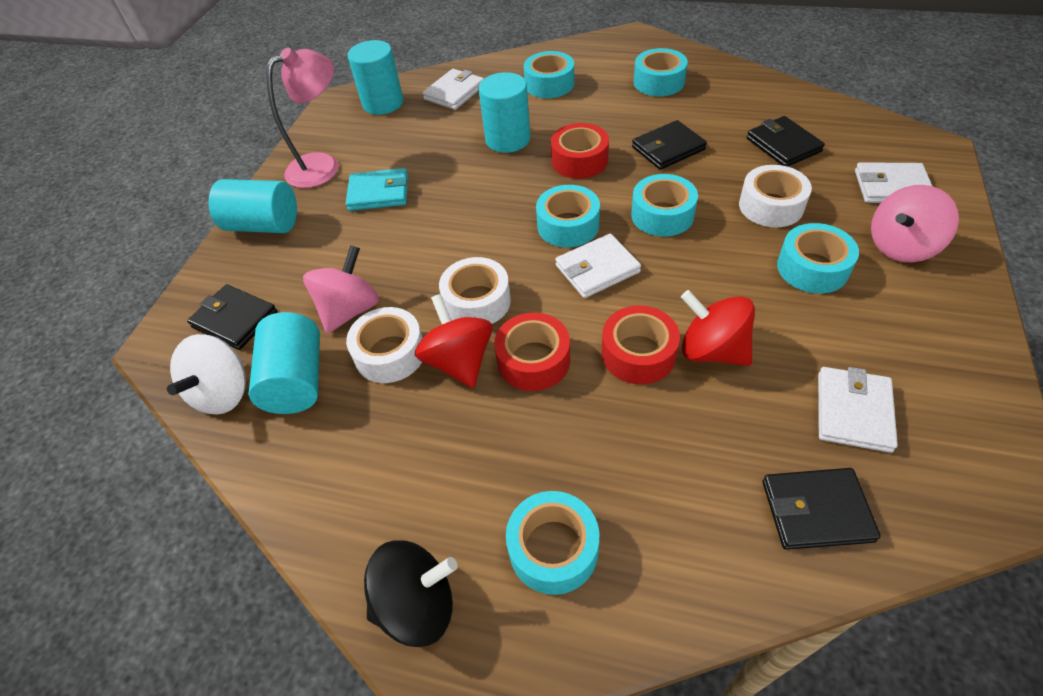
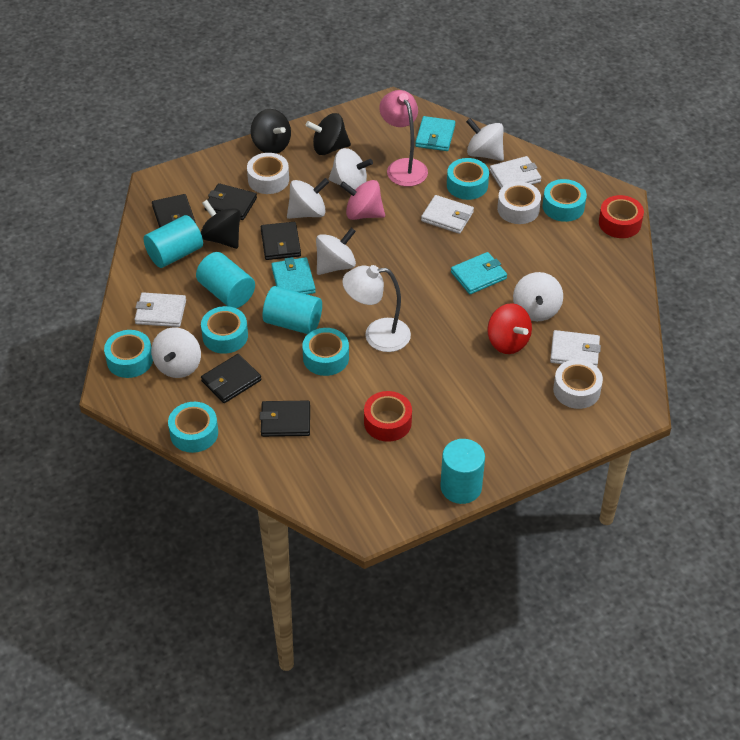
black spinning top: [364,541,458,647] = 1 -> [201,200,241,249] [250,109,291,154] [306,113,351,155] = 3
black wallet: [187,284,277,350] [632,120,707,170] [747,116,825,167] [763,468,881,550] = 4 -> [152,194,196,228] [201,354,261,403] [205,183,257,220] [260,401,310,437] [261,222,301,260] = 5
pink spinning top: [303,245,379,334] [871,185,959,262] = 2 -> [340,180,385,220] = 1
red spinning top: [415,294,493,388] [681,290,755,366] = 2 -> [487,303,532,354] = 1
red tape: [494,313,570,391] [551,123,609,179] [602,306,680,384] = 3 -> [364,391,412,442] [599,195,644,238] = 2
turquoise wallet: [346,168,408,211] = 1 -> [271,257,316,294] [415,116,455,151] [451,252,507,294] = 3
white lamp: none = 0 -> [342,265,411,352] = 1
white spinning top: [167,334,246,415] = 1 -> [151,327,201,378] [287,178,329,219] [316,228,356,275] [329,148,373,190] [466,118,504,161] [513,272,563,321] = 6

